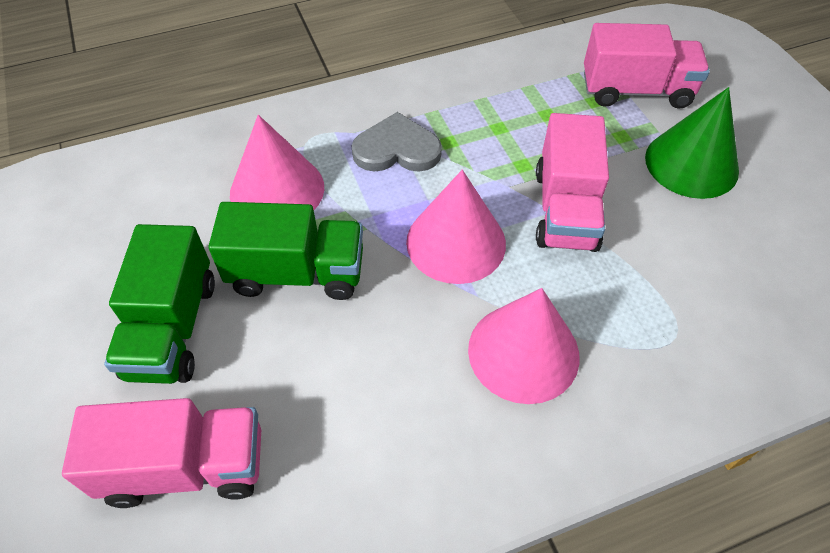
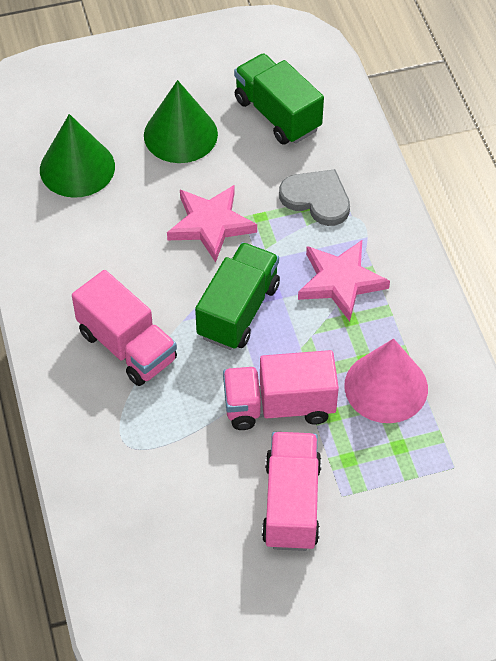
green cone: [645,87,739,199] = 1 -> [40,114,115,198] [144,80,218,163] = 2
pink cone: [230,115,324,210] [406,170,506,284] [468,288,580,404] = 3 -> [344,338,428,423] = 1
pink star: none = 0 -> [167,185,257,263] [298,240,390,321] = 2

